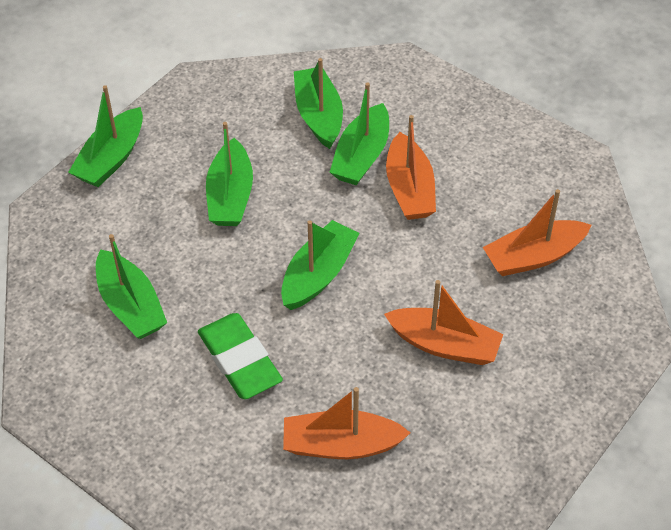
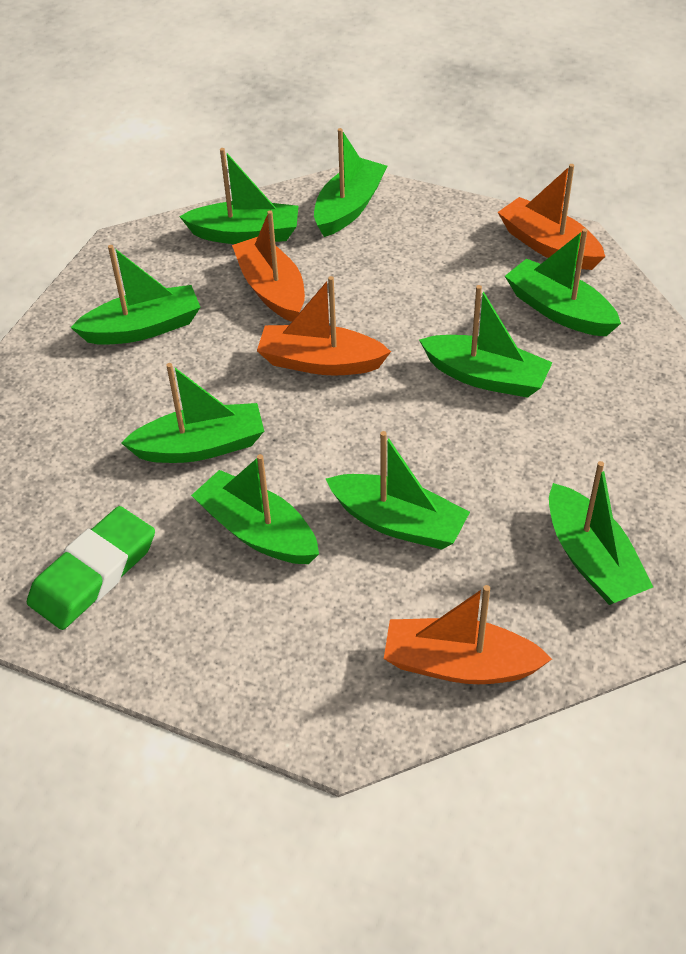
green boat: [68,85,143,187] [96,234,167,339] [206,122,253,226] [281,220,360,310] [294,58,343,149] [330,83,389,185] = 6 -> [70,245,200,345] [121,363,264,463] [179,148,298,244] [191,454,319,564] [314,128,387,237] [326,431,470,550] [419,285,553,398] [505,228,621,336] [549,461,653,605] = 9

